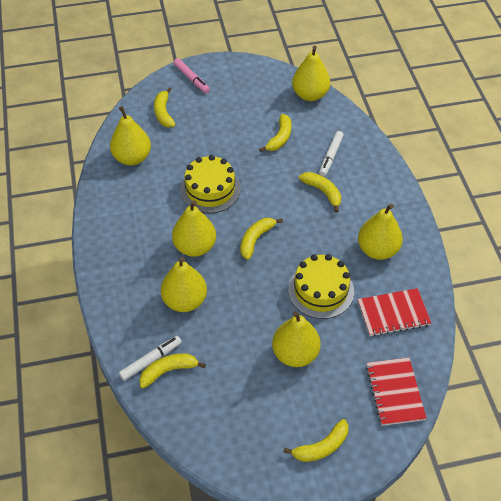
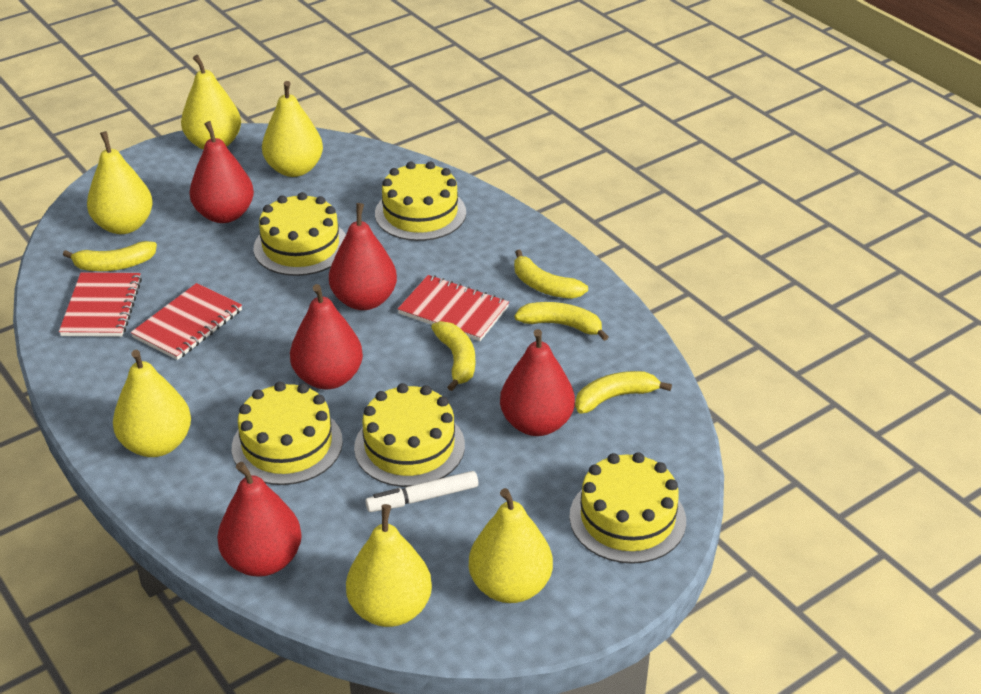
pink marker: [173,58,210,93] = 1 -> none = 0
red notebook: [358,288,431,337] [366,358,427,426] = 2 -> [59,272,142,337] [131,283,242,360] [398,275,509,341] = 3
red pear: none = 0 -> [189,121,254,223] [217,462,302,577] [290,284,363,389] [329,203,397,310] [500,329,575,436] = 5
white marker: [119,336,182,381] [319,131,344,176] = 2 -> [365,471,478,512] = 1
yellow banana: [139,353,206,388] [154,87,175,128] [240,218,283,260] [259,114,291,152] [283,419,349,462] [299,172,341,213] = 6 -> [63,241,157,271] [431,321,475,391] [514,250,588,299] [515,302,609,341] [575,371,672,414] = 5
yellow cake: [180,155,241,213] [288,254,354,319] = 2 -> [232,382,343,485] [254,192,346,276] [354,383,465,487] [375,161,466,241] [569,452,686,564] = 5

